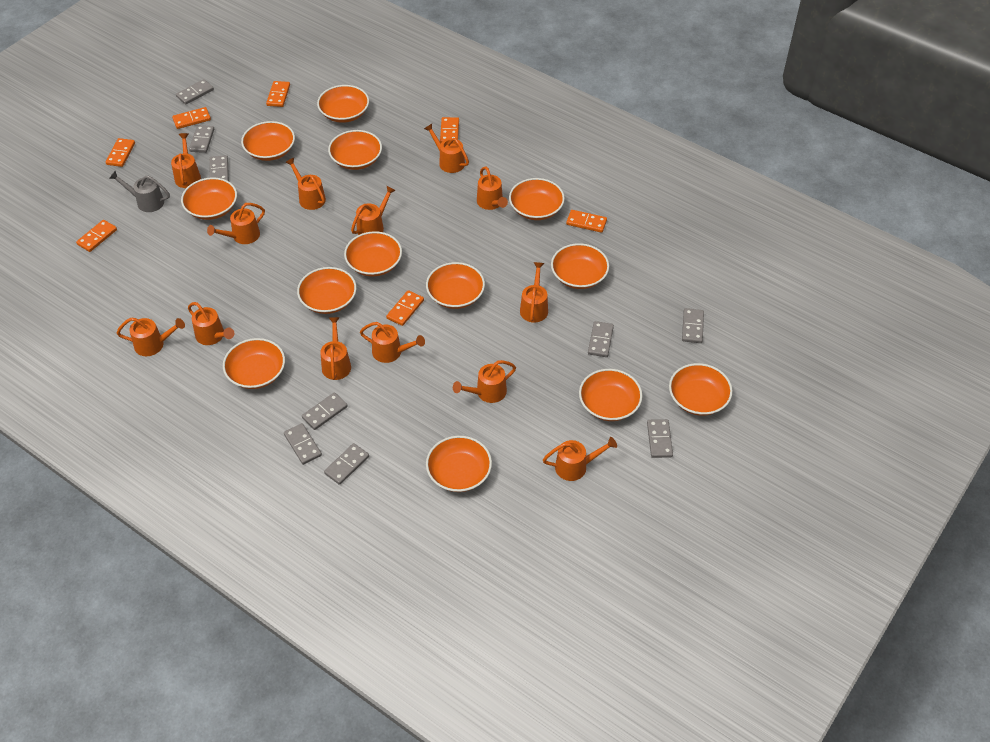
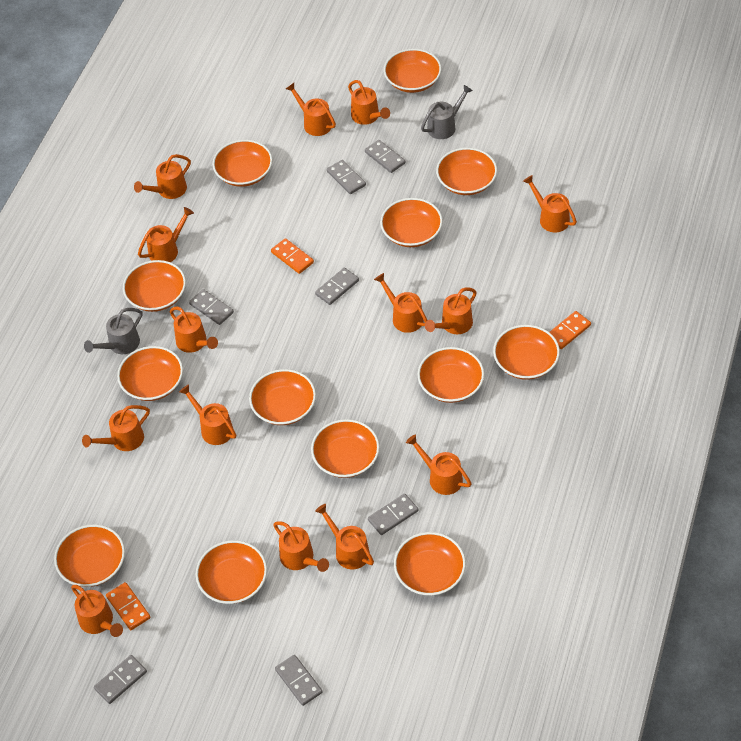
grey domino: [176,79,214,105] [189,125,214,153] [209,155,229,181] [284,423,322,465] [302,392,348,430] [324,443,369,485] [588,321,614,357] [647,419,673,458] [682,308,704,343] = 9 -> [94,655,147,704] [189,289,234,325] [275,655,323,706] [315,268,359,305] [327,160,366,194] [365,140,406,173] [368,494,418,535] = 7
grey watering can: [109,171,170,212] = 1 -> [84,308,142,354] [421,85,473,139] = 2
orange domino: [76,220,117,252] [106,138,135,167] [172,107,211,129] [266,81,290,107] [386,290,424,326] [440,117,459,143] [566,210,607,233] = 7 -> [106,582,150,630] [271,238,314,274] [549,311,591,349] = 3
orange watering can: [117,317,185,356] [171,133,201,188] [188,302,234,345] [207,203,265,244] [285,158,326,210] [320,317,351,380] [351,186,396,235] [360,322,425,363] [424,124,469,173] [453,360,516,403] [477,166,508,210] [520,262,548,323] [543,437,617,481] = 13 -> [71,585,123,637] [82,405,150,451] [134,154,191,199] [138,207,194,262] [170,307,218,353] [179,384,236,445] [273,521,329,572] [286,83,336,136] [315,504,374,569] [348,80,390,125] [374,273,427,333] [406,434,471,495] [425,287,477,334] [523,175,577,232] = 14

